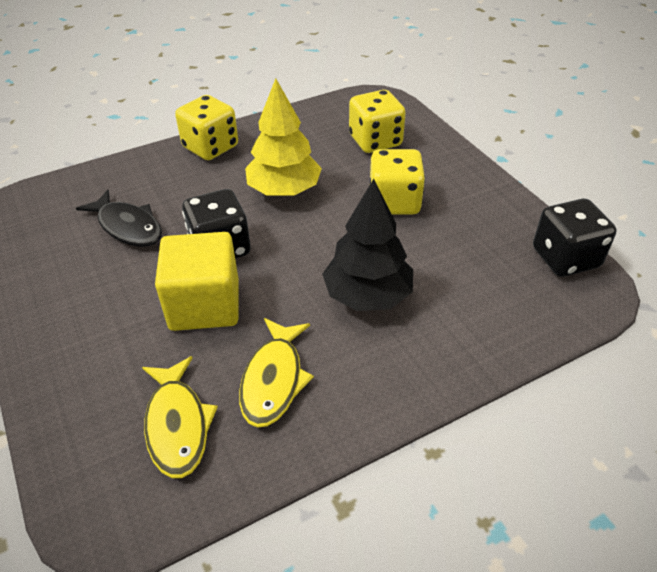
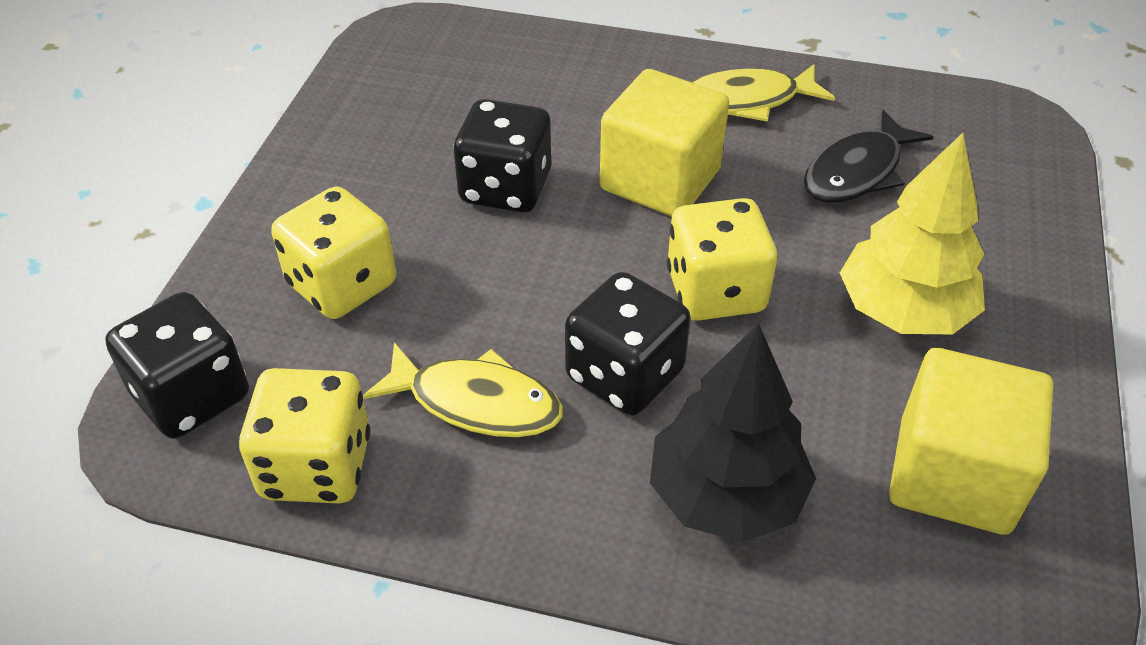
black dice: [182,189,251,258] [533,199,616,277] = 2 -> [105,292,249,439] [453,99,551,212] [565,272,691,415] = 3
yellow cube: [155,232,238,331] = 1 -> [600,69,729,216] [889,348,1053,535] = 2

